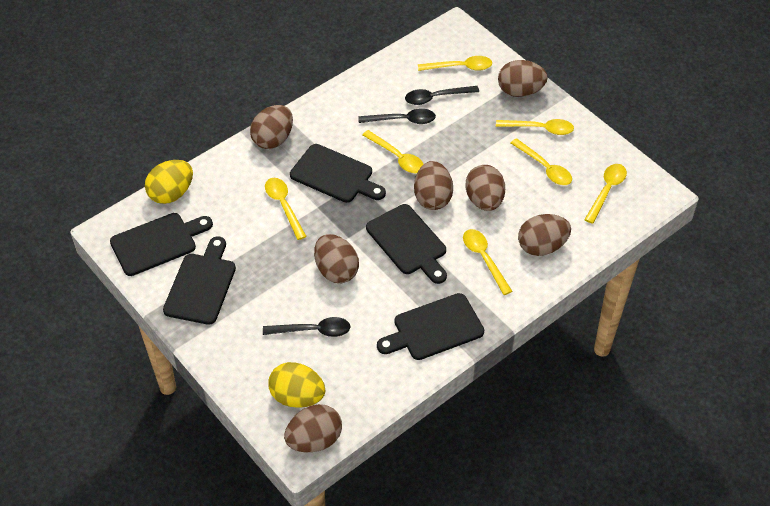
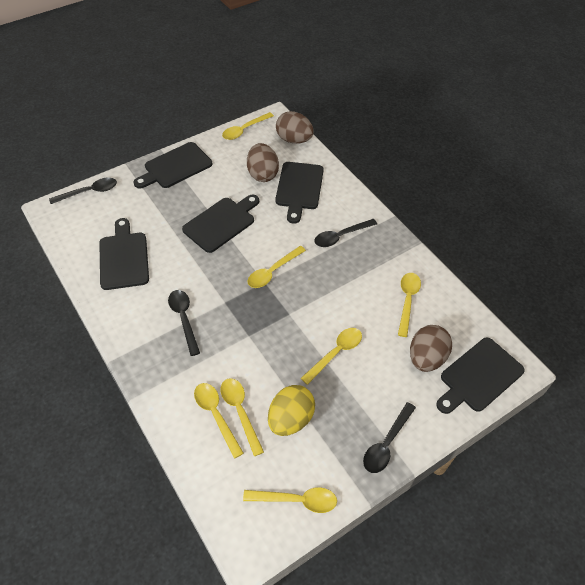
black spoon: [263,317,351,337] [358,108,436,124] [405,86,479,105] = 3 -> [49,178,117,204] [168,290,200,356] [314,219,377,247] [363,402,416,473] = 4
brown egg: [250,105,293,149] [284,404,342,453] [314,234,359,283] [414,161,453,210] [465,165,505,211] [498,60,548,97] [518,214,571,256] = 7 -> [247,143,279,182] [276,111,314,144] [410,325,452,372] = 3
yellow egg: [145,160,193,204] [268,362,325,408] = 2 -> [268,385,315,436] = 1

